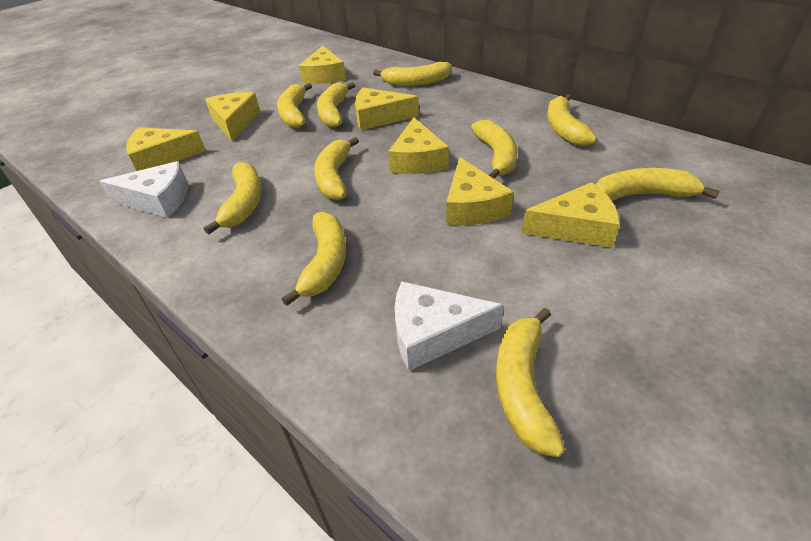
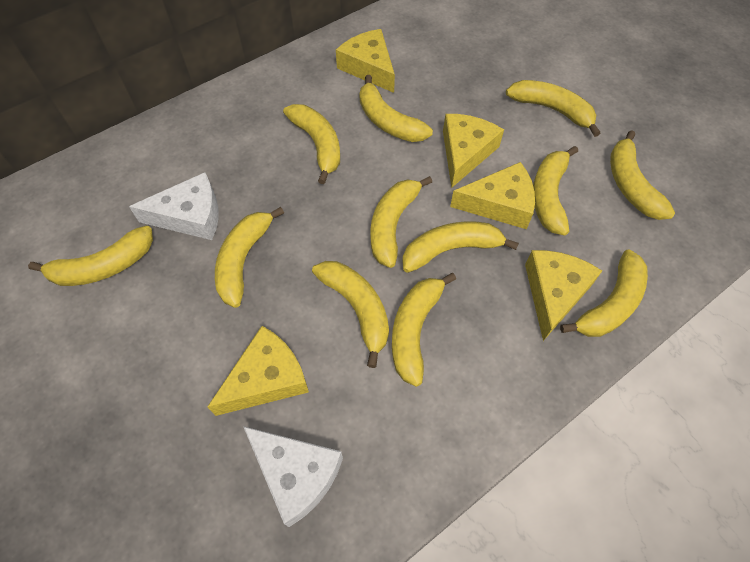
yellow banana: [204,162,262,234] [277,83,312,128] [281,212,346,306] [314,137,359,200] [317,82,355,128] [373,62,452,86] [471,120,517,179] [496,308,565,457] [547,94,597,146] [596,168,720,201] = 10 -> [28,226,153,286] [215,207,284,308] [283,104,340,184] [312,261,389,368] [360,75,433,142] [370,176,432,268] [392,273,456,387] [402,221,519,273] [506,80,601,137] [533,146,578,235] [560,249,648,337] [610,130,675,220] = 12
yellow cheese: [126,127,205,171] [205,92,260,141] [299,46,346,84] [355,87,419,130] [388,117,449,174] [446,157,514,226] [522,182,620,248] = 7 -> [208,326,309,416] [336,29,395,93] [443,114,504,188] [450,162,535,229] [525,250,602,341] = 5

